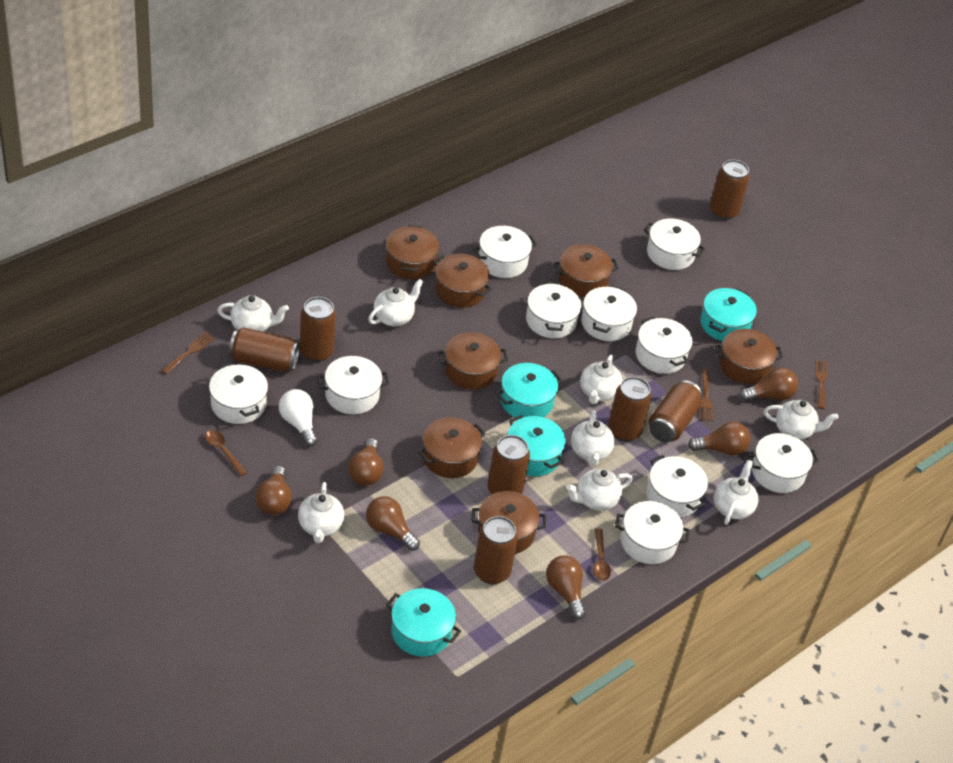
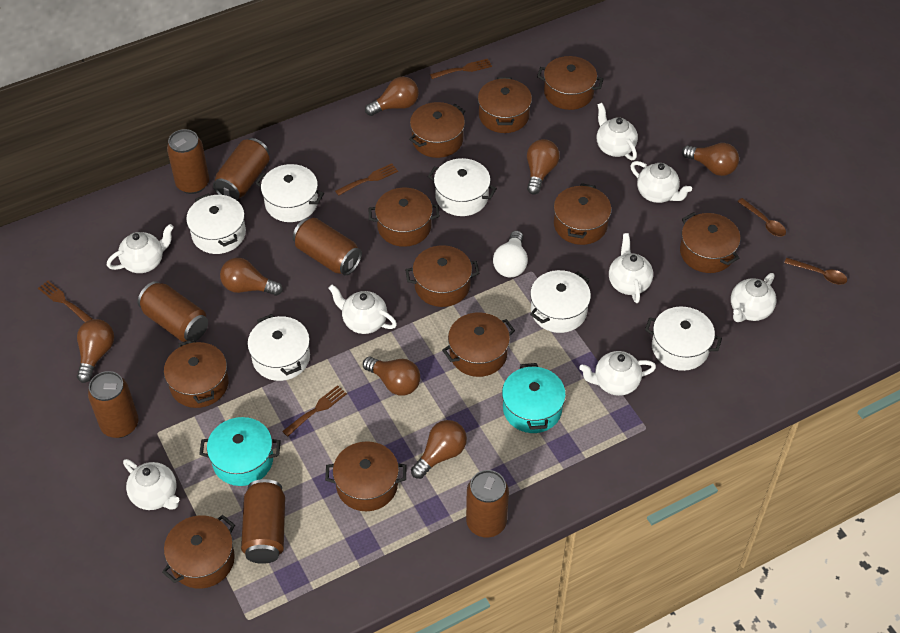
brown fork: [161,332,215,374] [700,369,713,421] [815,360,828,409] = 3 -> [38,281,92,322] [282,385,347,437] [335,163,398,196] [430,59,492,79] = 4
brown light bulb: [255,466,292,515] [348,438,384,486] [366,496,420,551] [546,555,586,620] [688,422,750,456] [739,368,798,401] = 6 -> [77,319,114,383] [220,258,283,296] [363,357,420,396] [365,77,419,116] [411,420,467,479] [527,139,560,195] [682,143,739,176] = 7
brown pot: [386,225,439,280] [419,418,486,478] [433,254,491,308] [438,333,508,390] [472,491,546,554] [553,244,619,297] [715,329,783,384] = 7 -> [162,515,235,589] [164,339,229,408] [325,441,406,511] [369,188,439,247] [405,245,480,307] [409,102,465,158] [442,312,515,377] [478,77,532,133] [537,56,604,110] [554,183,611,245] [680,212,740,273] = 11
turquoise pot: [386,588,461,657] [496,363,562,419] [507,415,566,476] [700,288,757,341] = 4 -> [199,417,281,486] [502,363,566,433] = 2
white pot: [209,363,268,424] [317,356,389,414] [473,226,537,278] [526,282,581,338] [581,286,637,341] [615,501,690,564] [636,316,693,374] [643,218,706,270] [646,455,708,518] [747,433,819,493] = 10 -> [186,193,246,254] [247,314,310,381] [255,164,324,222] [428,158,497,216] [530,270,591,333] [645,307,722,371] = 6

